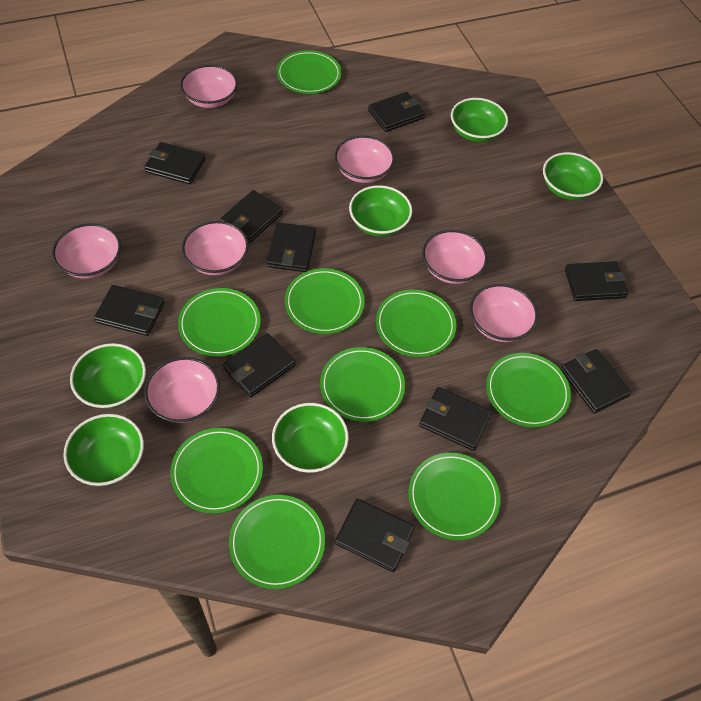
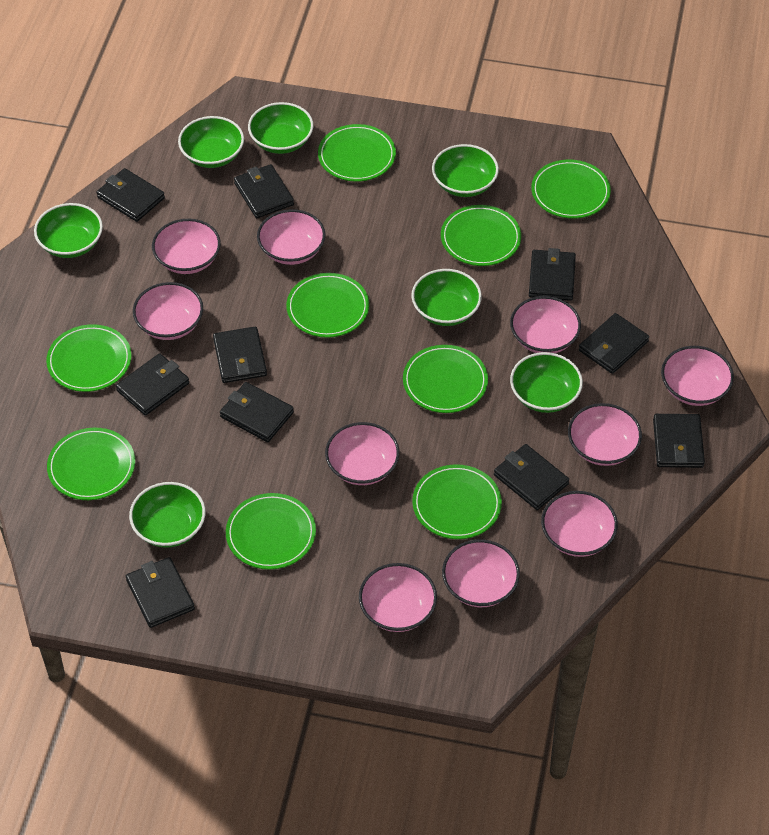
green bowl: [63,414,144,486] [70,343,146,409] [272,403,349,473] [349,185,412,237] [451,98,508,142] [543,152,603,200] = 6 -> [34,203,103,258] [129,482,205,548] [178,116,244,168] [248,102,313,154] [411,269,482,326] [432,144,499,197] [510,352,583,413] = 7
pink bowl: [52,223,121,279] [144,357,220,423] [180,65,238,108] [182,221,249,275] [335,136,395,183] [422,230,488,284] [470,284,538,342] = 7 -> [133,282,203,340] [152,219,221,274] [257,209,325,265] [325,422,400,485] [359,563,437,632] [442,539,520,607] [510,296,581,353] [541,491,618,557] [568,403,642,466] [661,346,734,406] = 10

